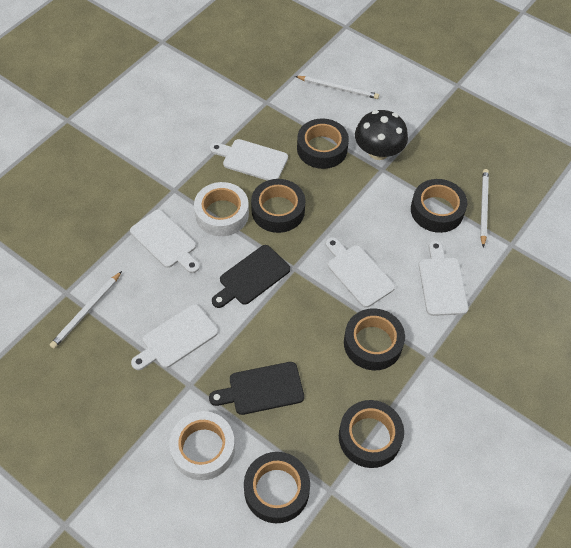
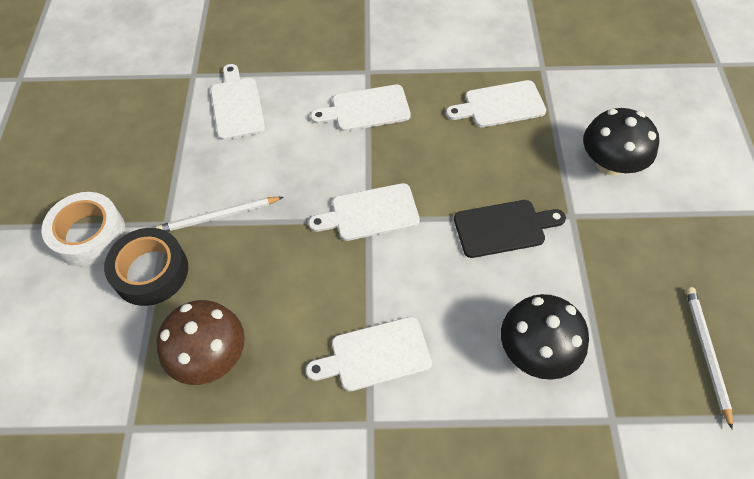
black cutting board: [209,362,304,415] [212,245,290,308] = 2 -> [454,200,566,258] = 1
black mushroom: [355,110,408,160] = 1 -> [501,294,589,380] [583,108,659,175] = 2
black tape: [244,452,310,523] [251,179,306,233] [297,118,349,169] [339,400,404,468] [344,309,405,370] [411,179,467,233] = 6 -> [104,228,188,306] = 1
brown mushroom: none = 0 -> [157,300,245,385] = 1
white pencil: [50,271,122,349] [295,76,379,99] [480,169,489,247] = 3 -> [156,197,283,232] [686,287,733,430] = 2
white tape: [169,411,235,480] [194,182,249,236] = 2 -> [41,192,125,266] = 1

